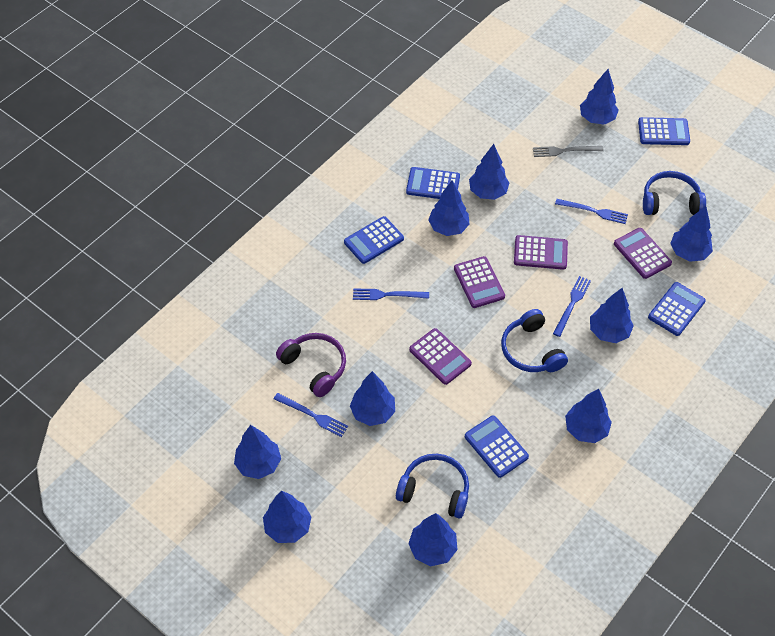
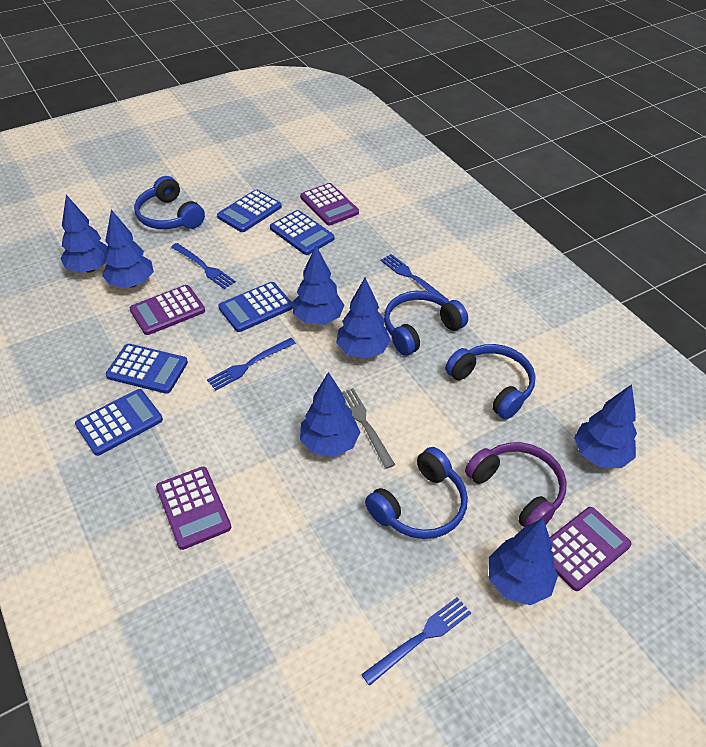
blue headphones: [396,454,469,518] [501,309,568,372] [643,171,706,215] = 3 -> [134,176,205,229] [365,447,468,539] [384,291,468,356] [445,344,535,419] = 4
blue tree: [234,425,281,479] [263,491,311,543] [350,371,395,426] [408,513,458,566] [428,180,470,236] [469,144,509,200] [565,389,612,443] [580,69,619,125] [590,288,634,343] [670,206,713,262] = 10 -> [60,195,108,273] [102,209,154,288] [292,246,344,325] [300,372,360,457] [336,278,391,359] [489,518,558,605] [574,384,637,468] = 7

